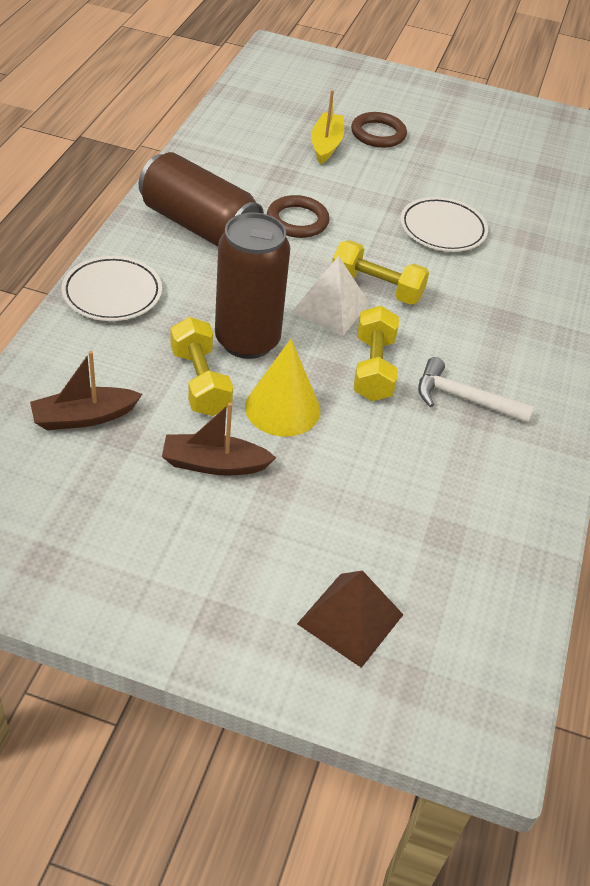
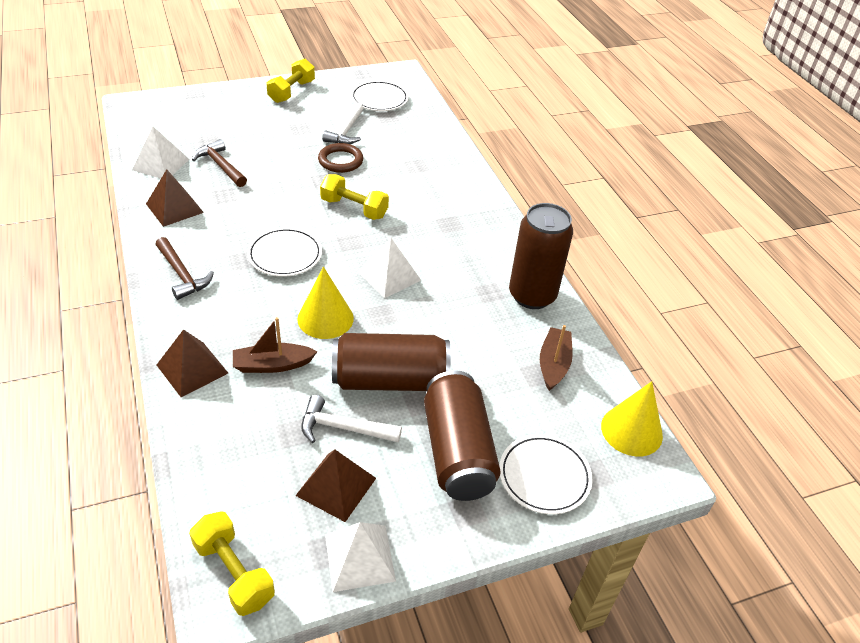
brown can: [139,152,264,246] [215,213,290,359] = 2 -> [332,333,451,391] [424,370,501,501] [509,203,573,309] = 3
brown hammer: none = 0 -> [155,237,214,300] [192,139,247,187] = 2
brown pyramid: [297,570,403,668] = 1 -> [146,169,204,227] [157,329,228,397] [295,450,376,522] = 3
brown ring: [267,195,330,238] [351,112,407,148] = 2 -> [318,143,363,173] = 1
white hammer: [418,357,534,423] = 1 -> [301,395,402,443] [322,103,364,144] = 2
white plate: [62,256,162,321] [400,197,488,252] = 2 -> [247,227,322,277] [351,80,409,111] [499,434,592,514] = 3
white pyramid: [291,256,370,335] = 1 -> [132,127,189,179] [325,522,396,592] [358,238,421,298] = 3
yellow boat: [311,90,344,164] = 1 -> none = 0
yellow cone: [245,339,320,437] = 1 -> [297,267,354,339] [601,381,663,456] = 2

